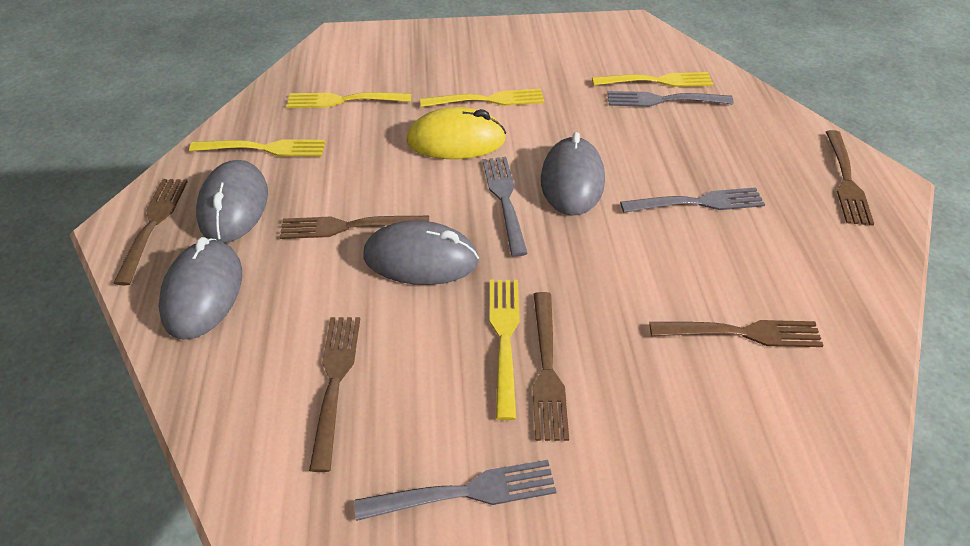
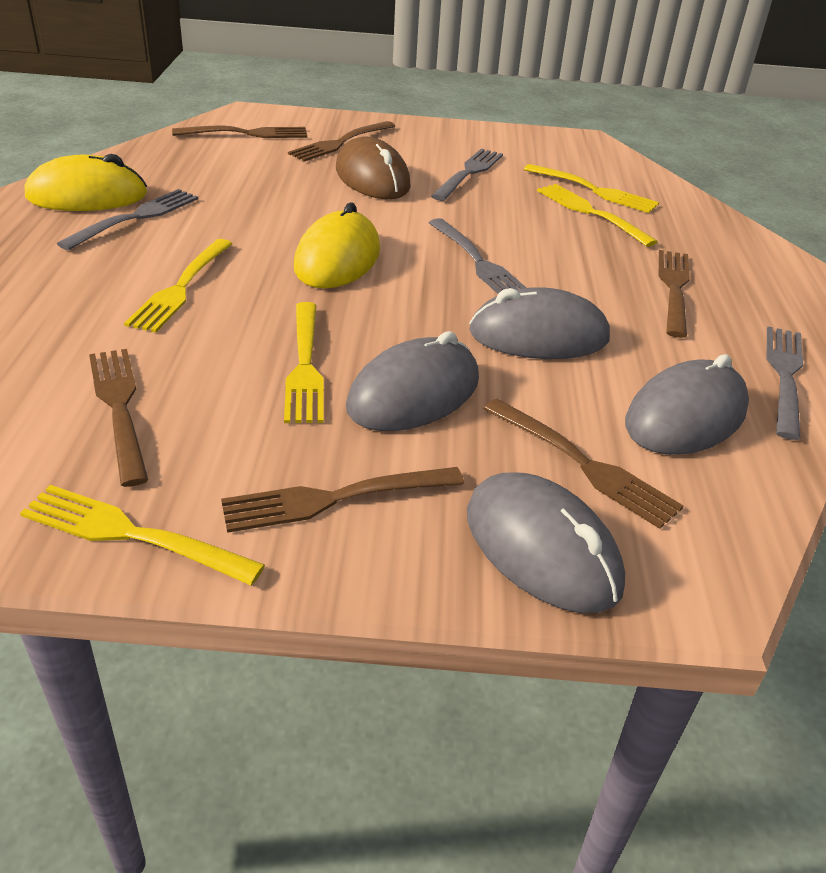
brown mouse: none = 0 -> [336,136,411,199] = 1
yellow mouse: [407,107,506,159] = 1 -> [25,154,147,211] [294,202,380,288] = 2

